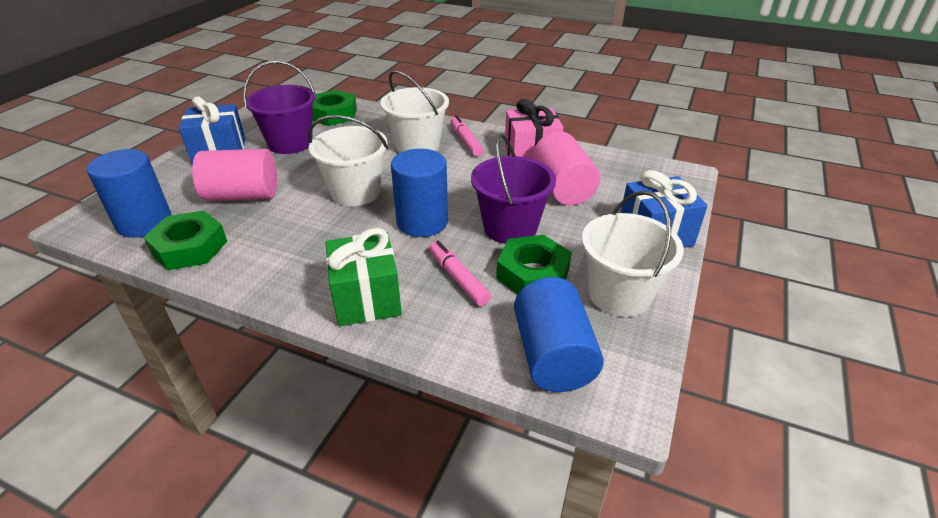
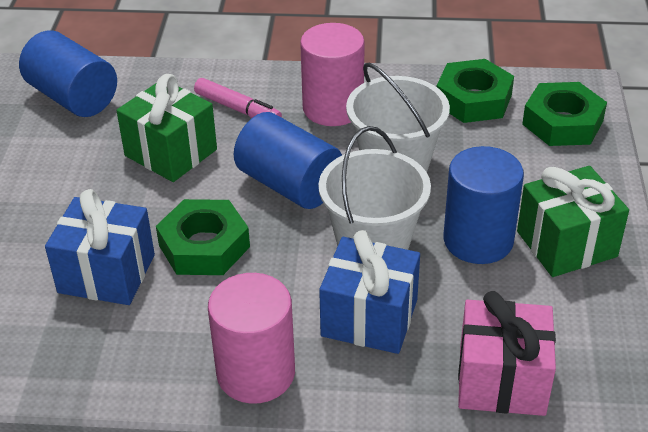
green gift: [325,228,402,326] = 1 -> [116,74,217,182] [517,166,629,277] = 2
pink marker: [429,241,491,306] [451,115,484,156] = 2 -> [194,78,282,118] = 1
purple bucket: [243,61,315,154] [471,134,556,244] = 2 -> none = 0
white bucket: [308,115,388,206] [380,70,449,153] [582,191,684,317] = 3 -> [319,126,431,250] [346,63,450,172] = 2

